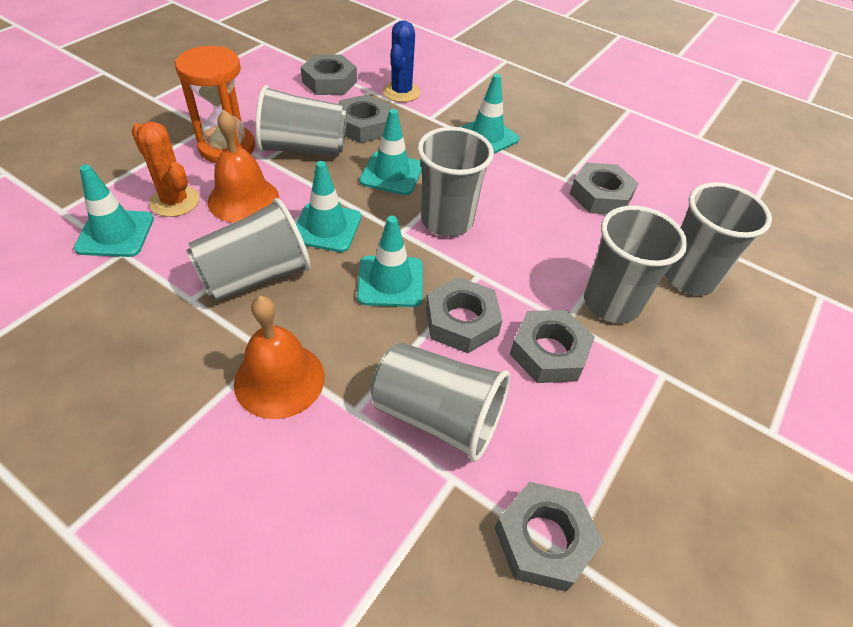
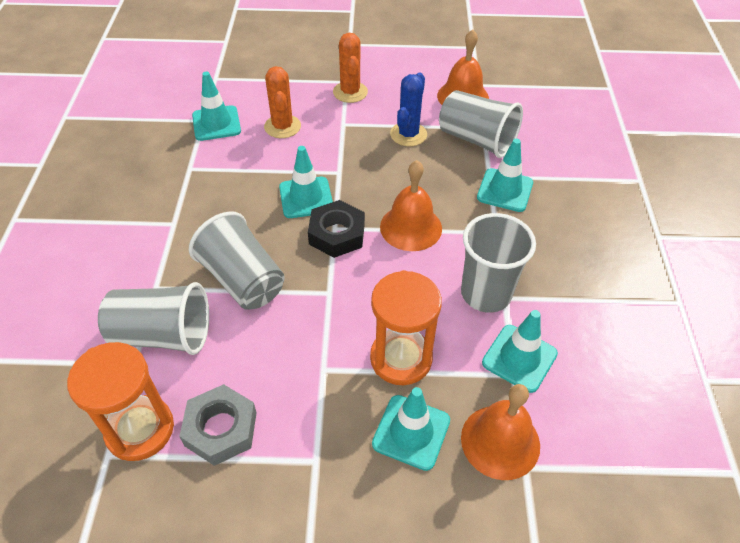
black nut: none = 0 -> [308,200,365,258] = 1
grey cup: [186,198,311,301] [255,85,347,156] [371,342,510,462] [417,127,494,237] [584,206,687,323] [665,182,772,295] = 6 -> [98,282,209,355] [189,211,285,310] [439,90,523,158] [461,213,536,313] = 4
grey nut: [301,55,357,95] [339,94,390,143] [426,277,502,353] [494,482,603,592] [510,310,595,383] [570,162,638,214] = 6 -> [179,384,257,466] = 1
orange bell: [208,110,279,223] [234,296,325,419] = 2 -> [380,160,442,251] [437,29,489,105] [461,384,540,480] = 3
orange cactus: [131,122,199,217] = 1 -> [264,66,301,138] [333,33,368,103] = 2
orange hourglass: [175,46,255,163] = 1 -> [67,342,174,461] [370,270,442,385] = 2

